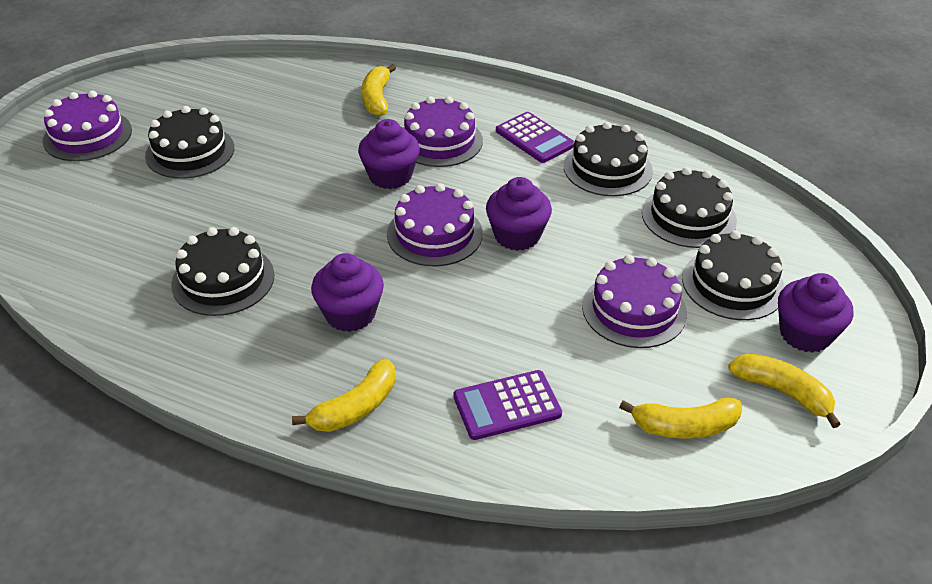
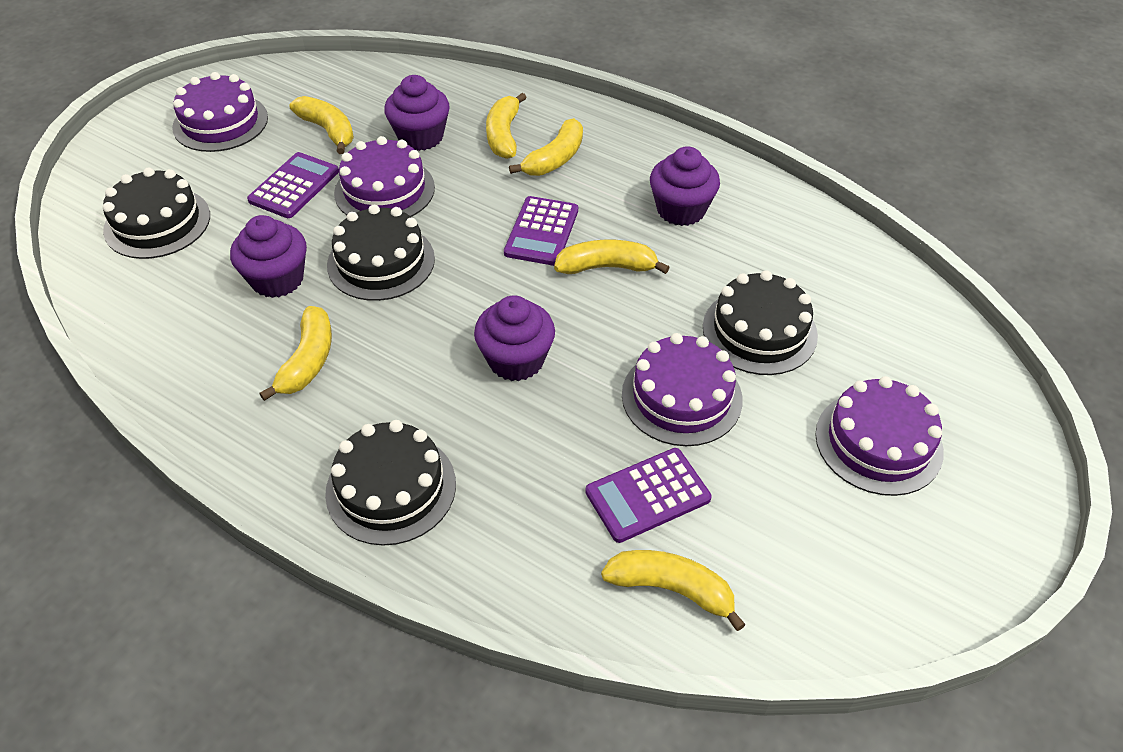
black cake: [145,106,234,179] [171,227,275,316] [564,122,653,196] [642,167,737,248] [682,230,785,320] = 5 -> [103,168,210,259] [325,420,456,546] [327,205,435,301] [703,270,818,375] = 4
purple calculator: [454,370,562,440] [496,112,575,163] = 2 -> [247,152,339,218] [504,196,578,266] [585,448,712,543] = 3
yellow banana: [292,359,395,432] [362,64,396,116] [619,397,742,439] [728,353,841,428] = 4 -> [259,306,332,401] [289,96,354,154] [486,93,527,159] [509,118,583,176] [554,240,670,274] [601,550,746,631] = 6

